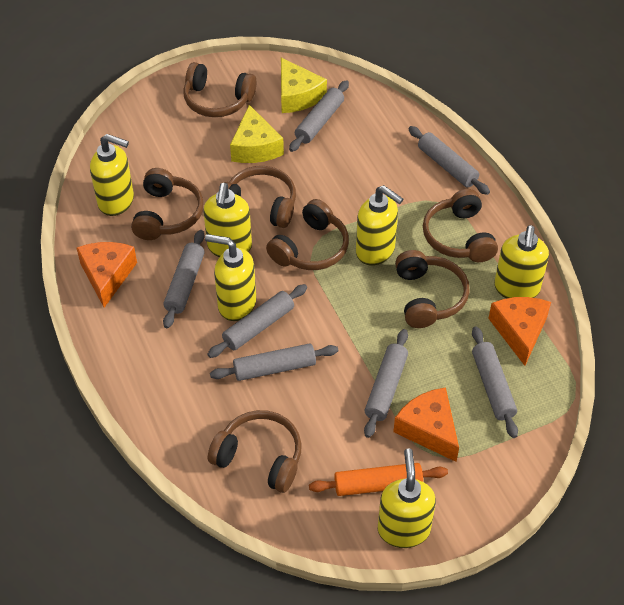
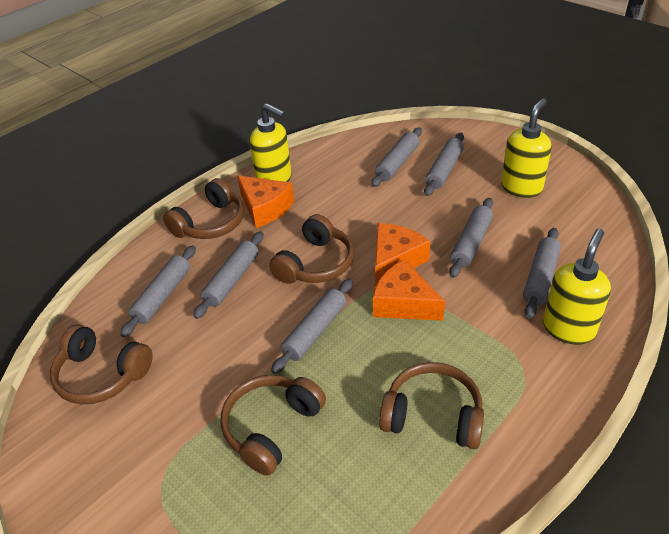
brown headphones: [131,168,204,240] [183,62,256,117] [208,410,302,493] [224,166,296,228] [266,199,349,270] [395,250,470,328] [423,189,498,262] = 7 -> [50,324,153,404] [163,178,244,239] [220,375,326,476] [269,214,354,284] [379,362,484,449] = 5
orange rolling pin: [309,463,448,496] = 1 -> none = 0
yellow cheese: [230,105,284,163] [281,58,327,113] = 2 -> none = 0
yellow soap dispenser: [90,134,134,216] [203,183,252,257] [205,234,256,321] [356,185,403,266] [378,448,436,548] [494,225,549,298] = 6 -> [250,103,292,182] [501,98,552,198] [543,229,611,345] = 3

